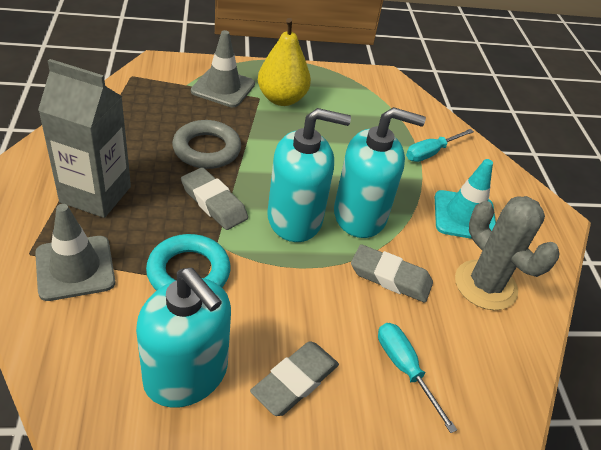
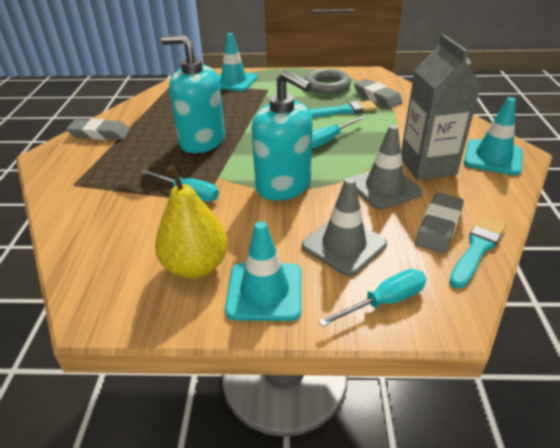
grey cactus: [455,196,560,310] = 1 -> none = 0
turquoise brush: none = 0 -> [310,100,377,118] [449,216,506,288] = 2
turquoise ring: [146,234,230,291] = 1 -> none = 0
turquoise screwdriver: [378,323,457,433] [406,129,474,162] = 2 -> [141,169,219,202] [312,116,364,148] [318,269,426,327] = 3
turquoise soap dispenser: [136,268,231,408] [267,108,351,242] [334,107,426,238] = 3 -> [161,35,225,153] [252,70,312,200] = 2
turquoise traffic cone: [435,159,496,239] = 1 -> [218,33,258,92] [225,221,301,321] [464,97,522,175] = 3

